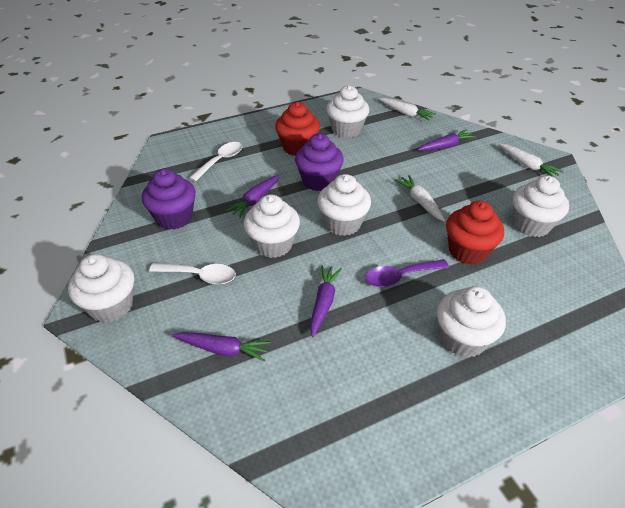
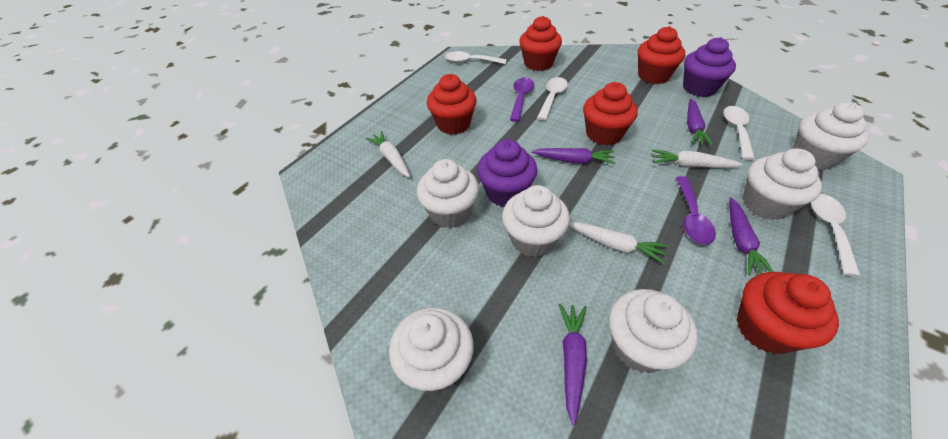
purple spoon: [365,259,449,287] = 1 -> [510,77,534,122] [676,176,716,245] = 2
red cupcake: [275,102,320,156] [446,201,504,265] = 2 -> [427,74,477,135] [519,16,562,71] [583,82,638,145] [638,26,685,84] [736,272,839,354] = 5
white spoon: [149,263,236,285] [189,142,242,182] = 2 -> [445,51,507,64] [537,77,568,120] [723,106,755,160] [811,194,860,277] = 4

